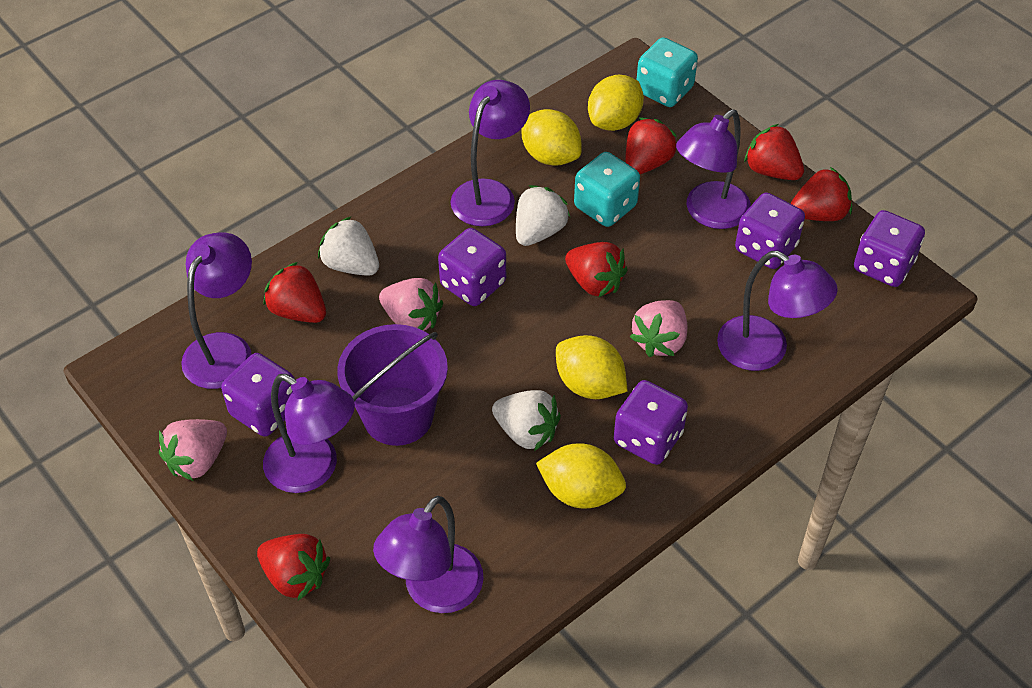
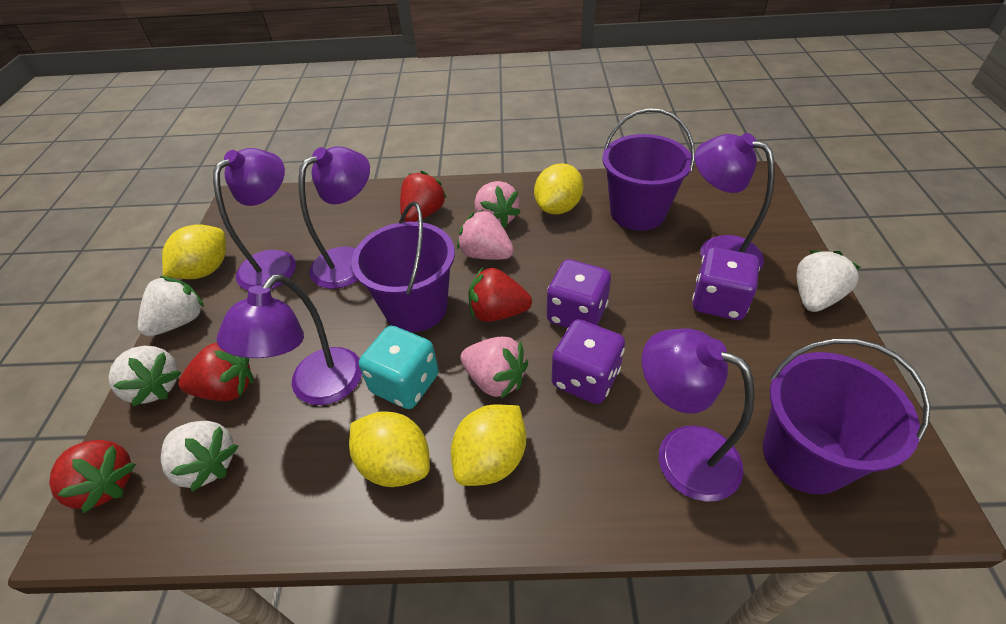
purple bucket: [337,324,448,446] = 1 -> [351,201,455,332] [602,108,695,231] [763,338,931,494] = 3
purple dice: [221,353,295,437] [438,228,506,306] [614,380,688,465] [735,192,805,269] [854,210,925,287] = 5 -> [547,259,611,328] [552,319,625,404] [692,247,760,320] = 3
purple lamp: [181,232,252,389] [263,374,355,493] [373,496,484,613] [451,80,530,226] [676,109,751,229] [717,251,838,371] = 6 -> [213,148,296,290] [216,274,362,405] [298,146,370,289] [642,329,755,502] [695,133,775,269] = 5
red strawberry: [257,534,330,601] [263,262,326,323] [565,242,627,297] [625,117,677,174] [744,124,804,180] [790,167,852,221] = 6 -> [49,440,136,513] [179,343,253,401] [400,171,447,222] [468,267,532,322] = 4
turquoise dice: [574,152,640,227] [637,37,698,107] = 2 -> [359,326,439,409] = 1
white strawberry: [318,216,379,276] [492,390,561,451] [516,185,570,246] = 3 -> [109,346,181,406] [138,276,204,336] [161,421,238,492] [796,250,861,312] = 4

